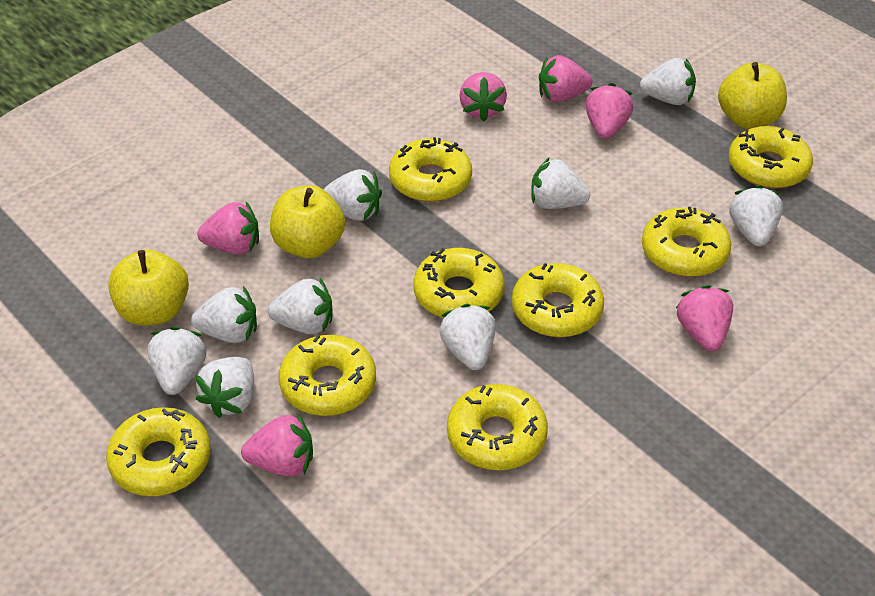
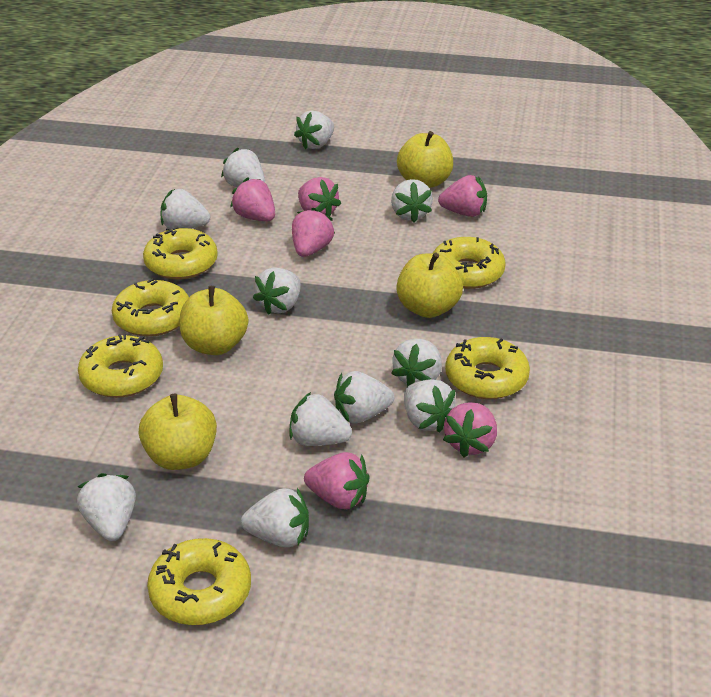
white strawberry: [148,326,206,395] [191,286,257,343] [195,357,254,418] [268,278,333,334] [324,169,382,221] [439,304,496,370] [531,157,590,209] [640,58,696,105] [729,185,783,246] = 9 -> [77,473,136,541] [160,189,210,229] [221,148,265,187] [241,488,309,548] [253,267,301,315] [290,392,352,446] [294,111,334,150] [334,371,394,424] [391,179,433,223] [391,338,442,386] [404,379,455,433] = 11
yellow apple: [108,249,189,326] [270,186,345,258] [718,62,787,129] = 3 -> [139,394,217,470] [180,286,248,355] [396,253,463,318] [397,131,453,188] = 4
yellow donut: [106,407,210,496] [279,335,376,416] [389,137,472,202] [414,248,504,318] [447,384,548,470] [512,263,604,337] [642,207,731,277] [729,126,813,189] = 8 -> [78,334,163,398] [112,278,189,337] [143,227,218,279] [147,538,251,625] [433,237,506,289] [445,337,530,399] = 6

